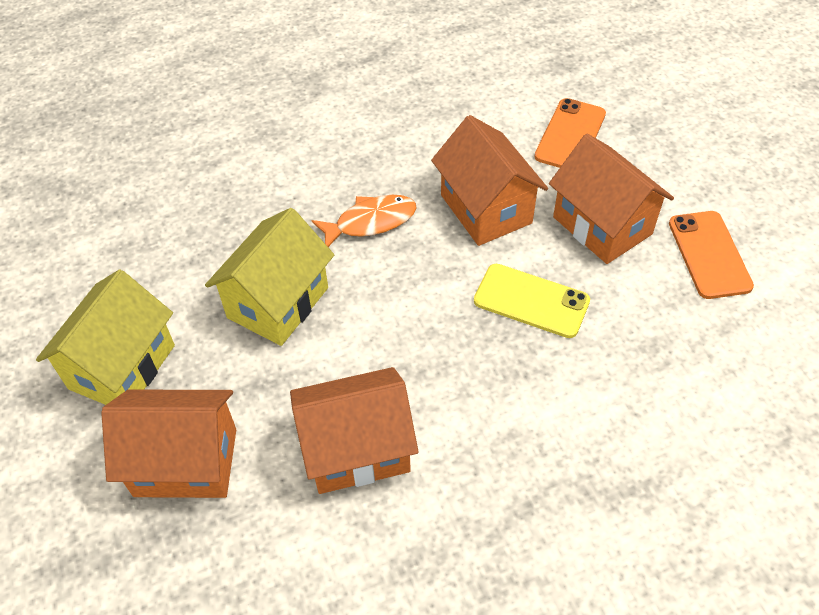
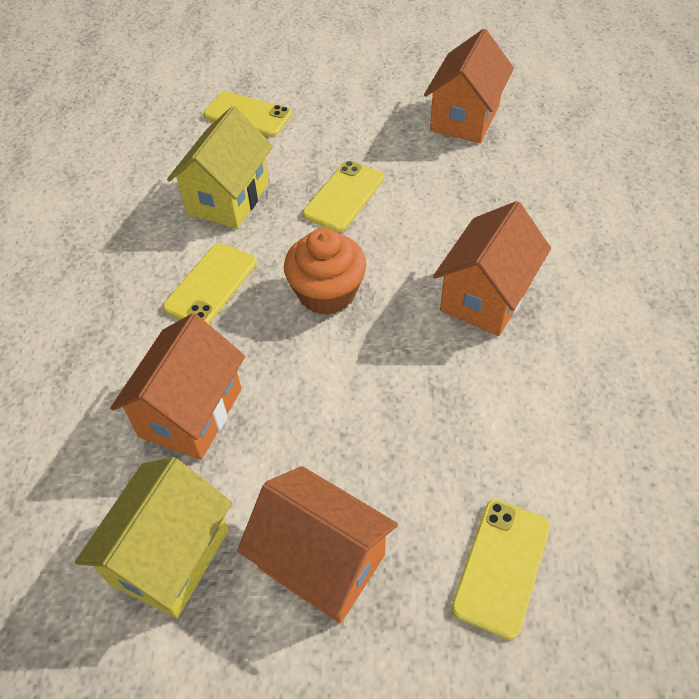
orange cupcake: none = 0 -> [284,228,366,315] = 1
orange fish: [312,195,417,247] = 1 -> none = 0
orange phone: [535,98,606,168] [669,211,754,299] = 2 -> none = 0
yellow phone: [474,264,590,338] = 1 -> [163,243,257,324] [203,92,292,137] [303,161,384,232] [451,499,550,640] = 4

